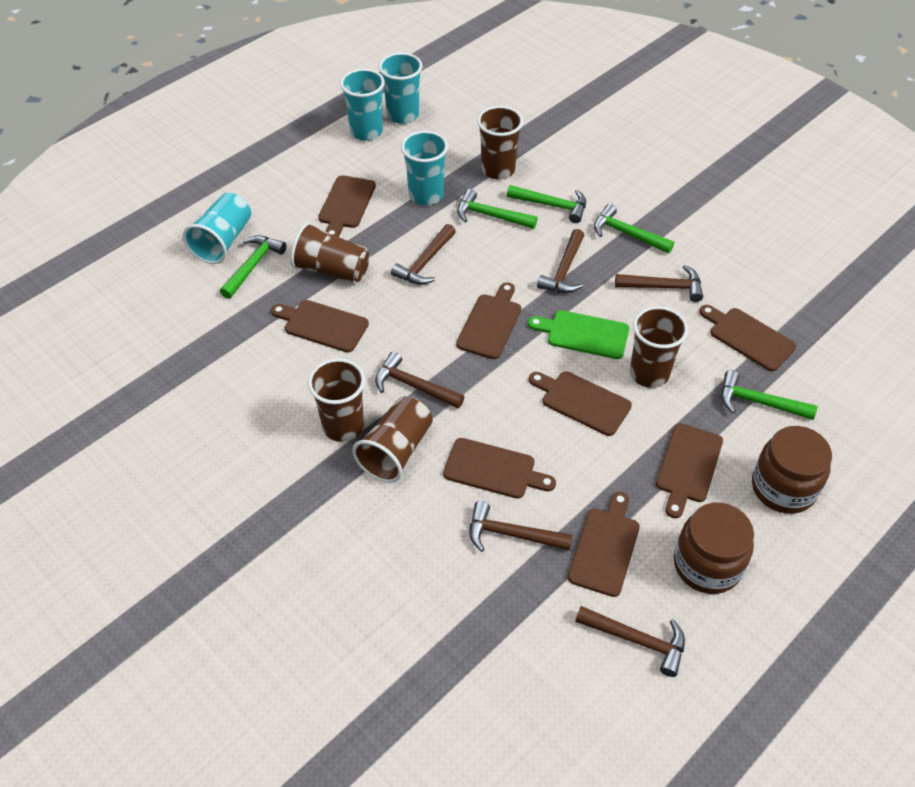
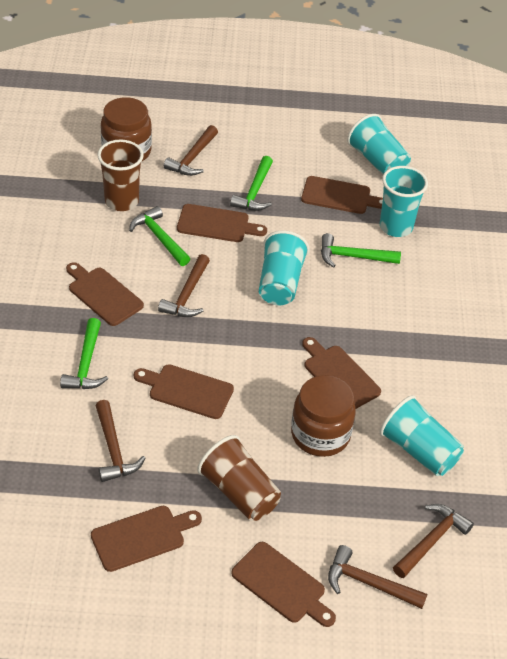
brown cup: [290,222,370,284] [308,358,365,442] [352,396,433,483] [477,106,523,180] [630,306,688,388] = 5 -> [97,140,144,211] [197,435,281,521] = 2
brown cutting board: [271,300,369,352] [318,175,376,237] [443,438,556,499] [456,282,521,359] [529,371,632,436] [568,492,640,597] [656,423,723,518] [699,305,796,371] = 8 -> [66,262,144,326] [91,506,202,572] [134,364,234,419] [177,204,267,242] [231,542,336,627] [301,176,383,214] [302,337,381,409] = 7
brown hammer: [375,352,464,409] [391,224,456,285] [469,501,572,552] [537,229,584,293] [575,606,685,677] [615,265,703,302] = 6 -> [95,400,145,482] [158,254,210,317] [164,125,218,176] [328,545,427,609] [393,504,474,578] = 5
green cutting board: [528,310,629,359] = 1 -> none = 0
green hammer: [220,235,287,299] [457,189,538,229] [507,185,586,223] [594,204,674,254] [721,370,818,420] = 5 -> [60,318,108,389] [129,206,190,266] [230,156,273,211] [321,233,401,268] = 4

